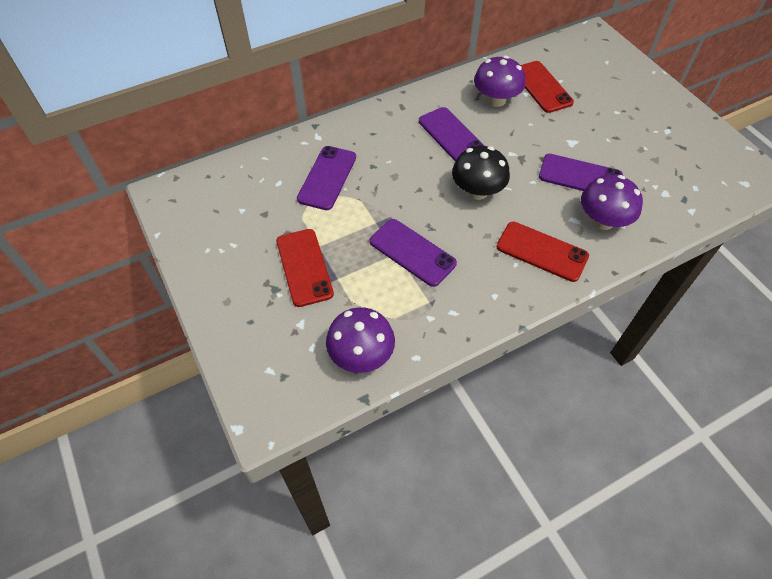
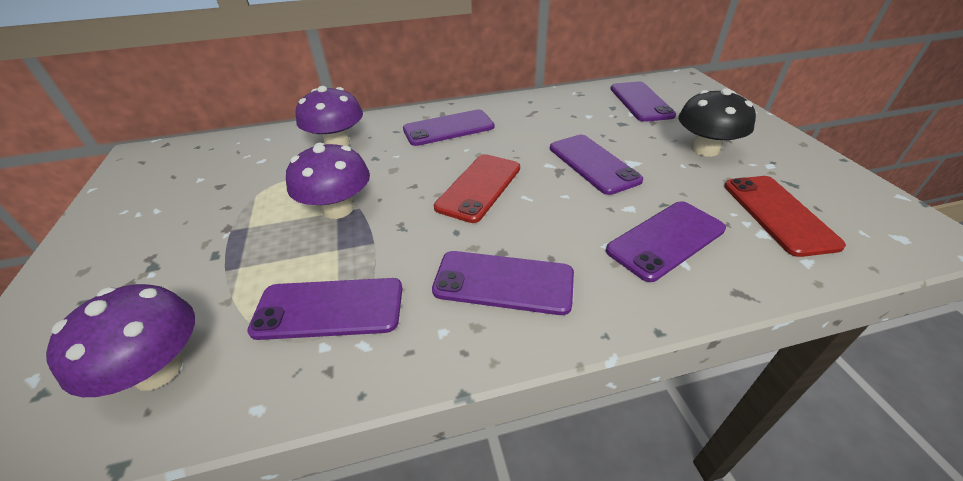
purple phone: [297,146,356,210] [370,219,457,287] [419,107,484,162] [539,154,623,191] = 4 -> [247,278,402,340] [403,110,494,146] [432,251,574,315] [550,135,643,195] [606,201,726,282] [610,82,676,122] = 6
red phone: [276,229,334,307] [496,222,589,282] [521,61,574,113] = 3 -> [434,154,520,223] [724,176,846,257] = 2

